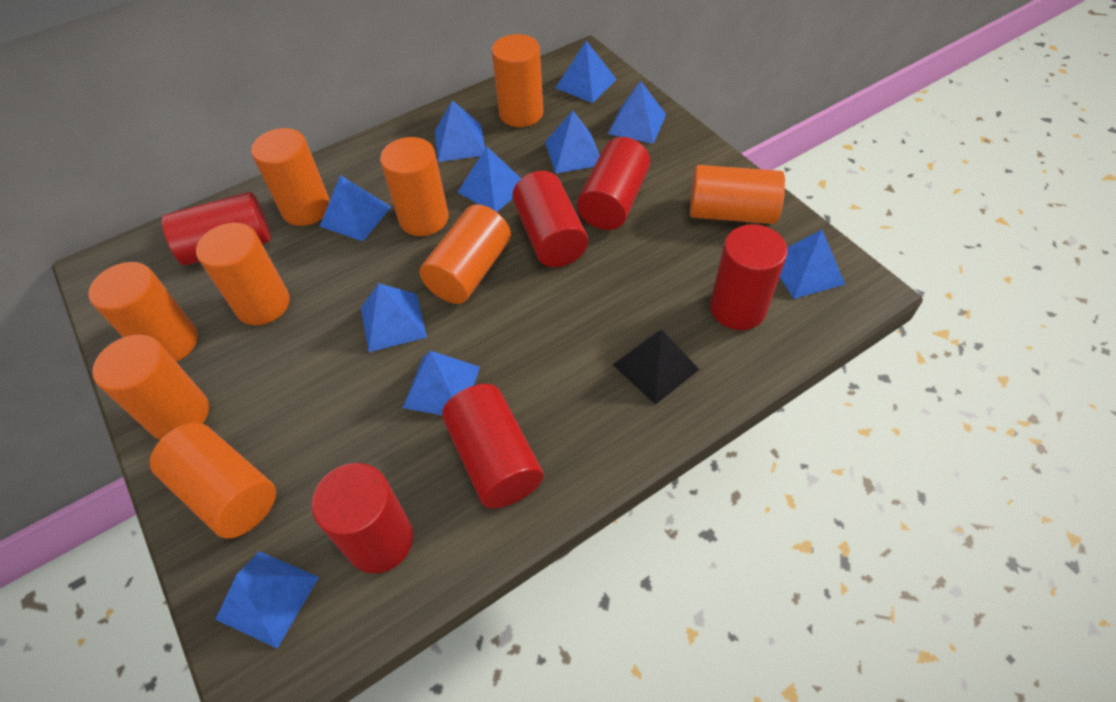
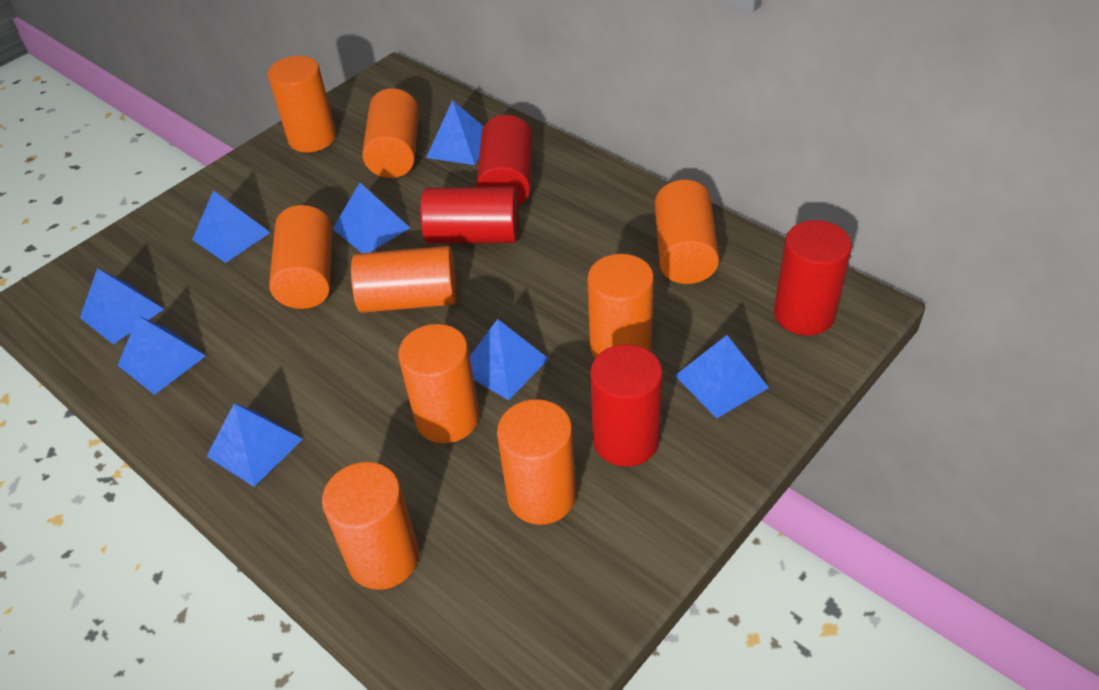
black pyramid: [613,329,700,405] = 1 -> none = 0
blue pyramid: [215,551,319,648] [319,175,391,241] [361,283,427,352] [403,351,480,415] [435,100,485,162] [458,146,521,212] [545,111,600,174] [556,41,617,103] [608,81,667,144] [780,230,845,299] = 10 -> [80,268,164,345] [118,316,206,395] [192,191,271,263] [207,404,303,487] [333,183,410,253] [426,100,483,165] [470,319,549,400] [675,335,769,418] = 8
red cylinder: [162,192,271,266] [312,463,413,573] [442,384,543,509] [512,171,588,267] [577,137,650,230] [710,224,788,330] = 6 -> [420,186,519,244] [476,115,533,206] [590,344,663,467] [774,220,852,336] = 4

